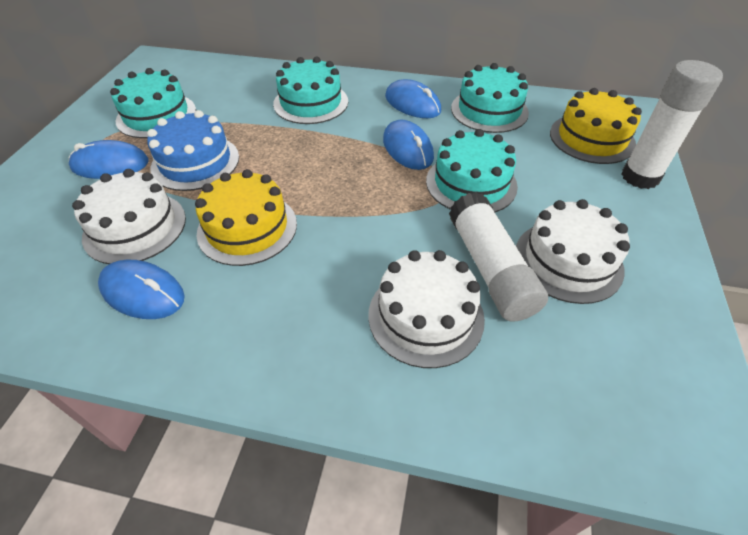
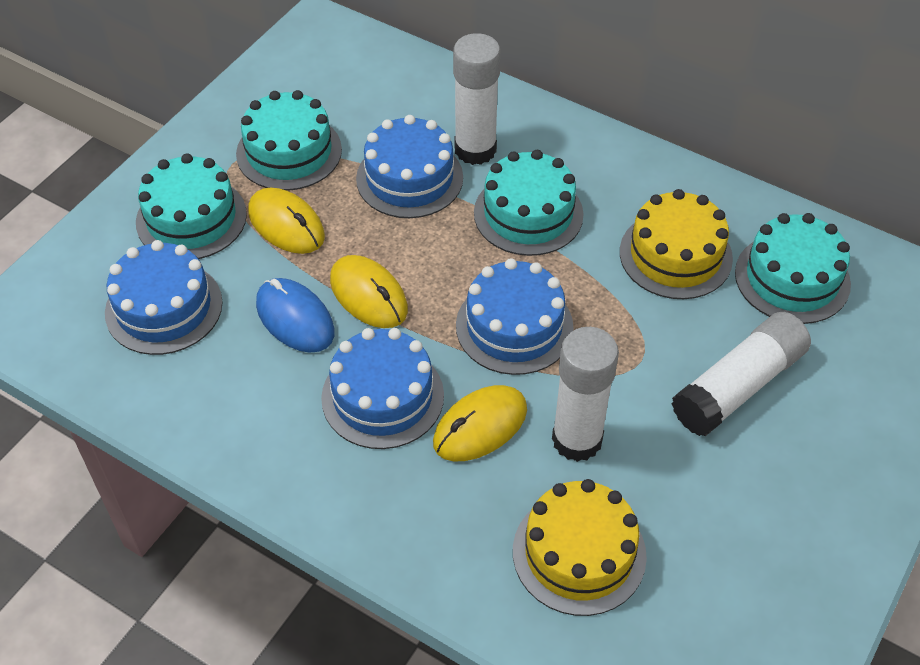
blue cake: [147,110,239,191] = 1 -> [105,240,223,355] [321,328,444,449] [356,115,463,218] [456,258,574,375] = 4
blue mouse: [69,140,149,179] [98,260,185,319] [383,120,434,170] [385,79,441,118] = 4 -> [256,278,334,353] = 1
white cake: [72,169,186,264] [368,250,485,368] [516,199,630,304] = 3 -> none = 0
white glue stick: [449,192,548,322] [621,60,723,189] = 2 -> [453,33,501,165] [552,327,619,462] [672,312,811,436] = 3
yellow mouse: none = 0 -> [248,188,325,254] [330,255,408,328] [433,385,527,461] = 3

